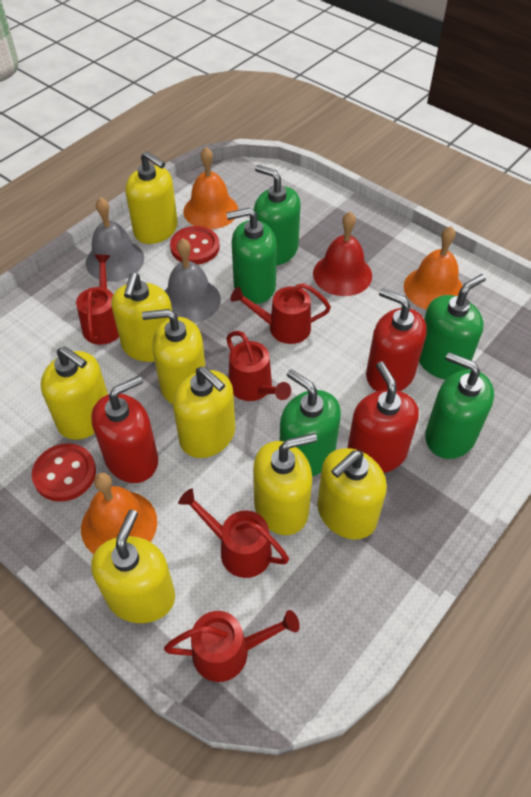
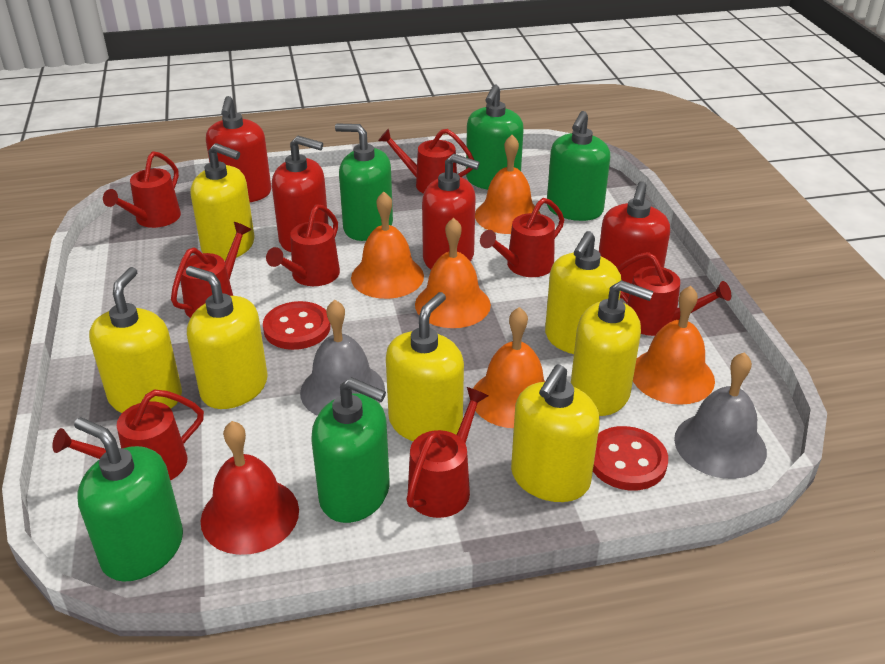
orange bell: [81,472,157,554] [183,147,238,229] [404,226,463,310] = 3 -> [351,192,424,299] [415,218,491,328] [473,307,545,428] [475,135,541,234] [633,286,715,405] = 5
red soap dispenser: [91,376,158,483] [347,362,419,473] [366,288,427,391] = 3 -> [206,96,271,202] [272,136,329,252] [422,154,480,269] [599,181,670,299] = 4
red watering can: [76,255,119,345] [164,610,300,682] [178,488,289,578] [226,331,291,401] [230,283,331,344] = 5 -> [52,390,204,480] [103,151,181,228] [171,222,251,318] [266,204,340,286] [378,129,474,194] [406,387,488,518] [480,198,564,277] [617,252,731,336] = 8
yellow soap dispenser: [41,346,108,440] [91,510,175,623] [111,272,172,362] [125,151,178,244] [142,309,206,404] [173,366,235,458] [253,433,317,535] [317,448,387,539] = 8 -> [89,267,182,413] [186,266,268,409] [191,143,255,261] [386,292,464,441] [511,364,600,502] [545,231,621,354] [571,280,654,416] = 7

